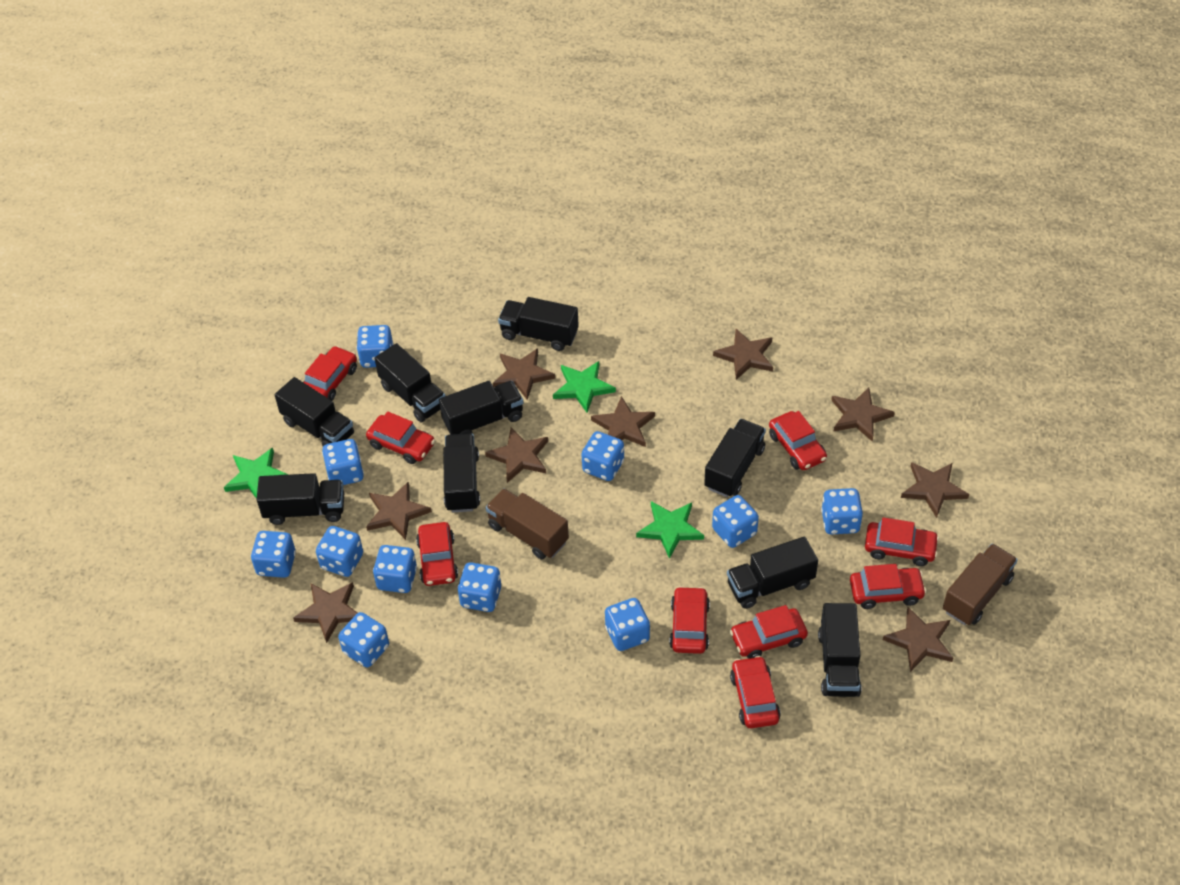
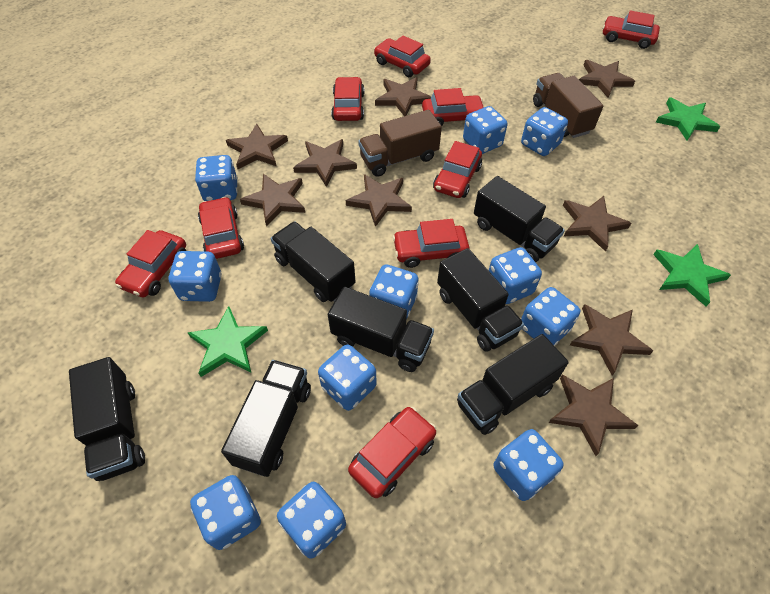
black truck: [257,473,344,525] [275,377,354,446] [375,343,446,422] [439,381,523,435] [443,433,480,512] [498,297,579,351] [704,419,766,497] [727,537,818,609] [818,603,862,697] = 9 -> [69,357,145,481] [221,360,311,477] [271,221,356,302] [328,287,434,372] [437,248,524,352] [457,334,569,435] [474,176,565,262] = 7

